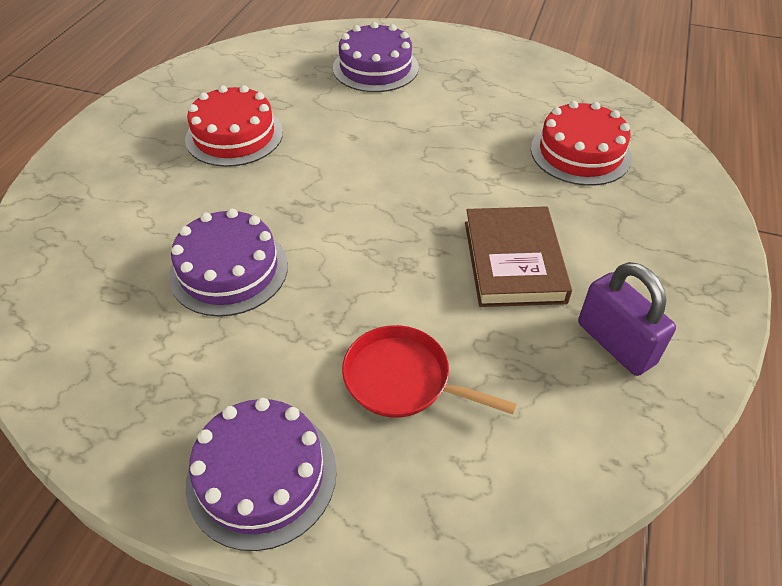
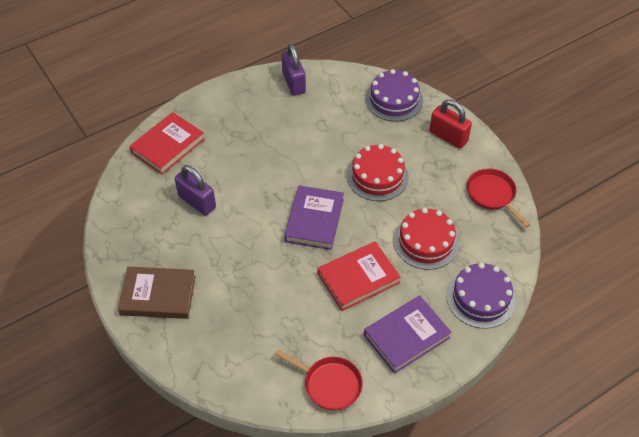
purple book: none = 0 -> [284,185,344,250] [364,296,452,374] = 2
purple cake: [169,209,288,317] [186,398,337,551] [333,22,419,92] = 3 -> [365,69,423,122] [447,263,516,329] = 2
purple padlock: [578,262,676,376] = 1 -> [175,165,216,216] [281,44,306,96] = 2
red book: none = 0 -> [129,112,205,175] [318,241,401,311] = 2
red padlock: none = 0 -> [429,100,472,149] = 1
red pan: [342,325,517,418] = 1 -> [275,350,363,411] [467,168,530,228] = 2

